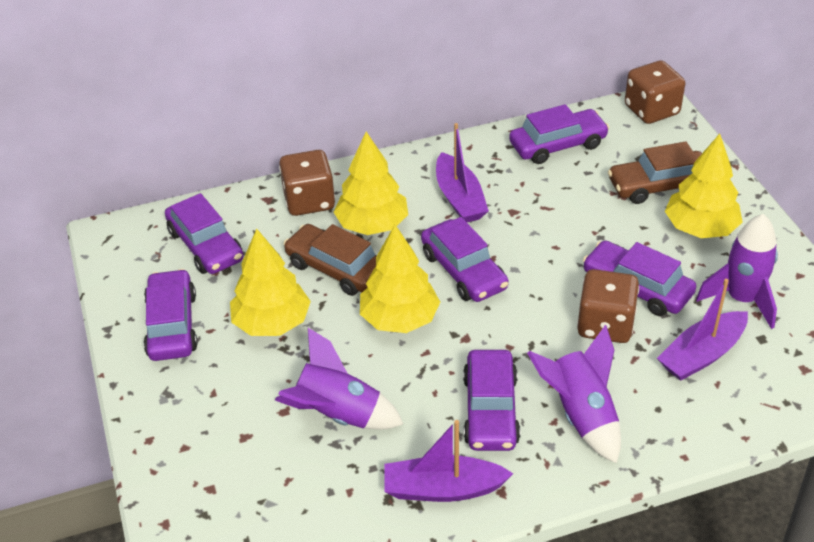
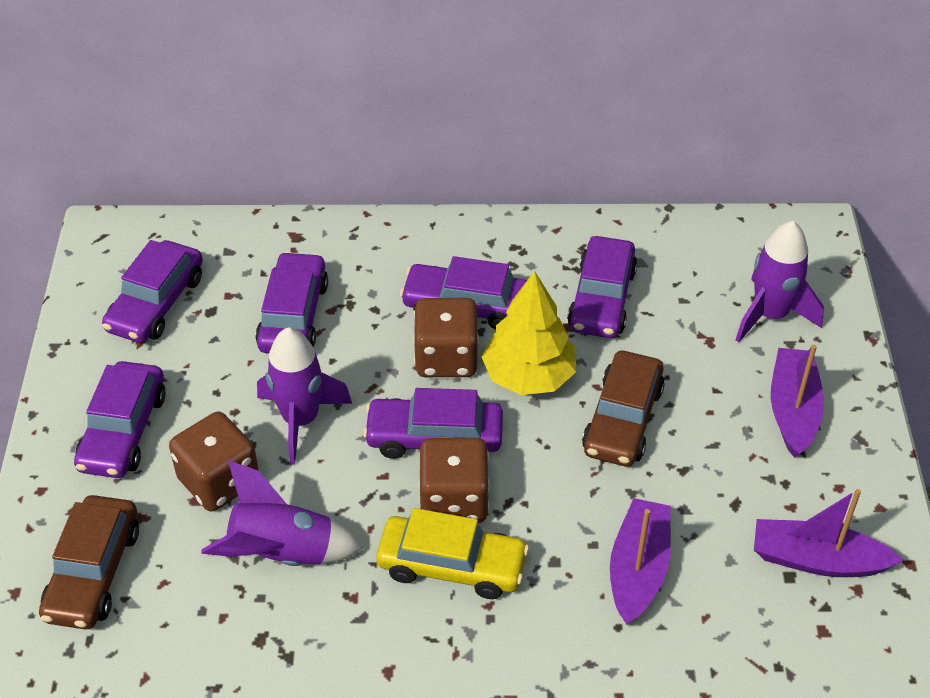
yellow car: none = 0 -> [376,508,529,599] = 1
yellow tree: [230,229,311,336] [334,131,408,235] [360,225,440,333] [665,134,743,238] = 4 -> [482,271,576,395] = 1

